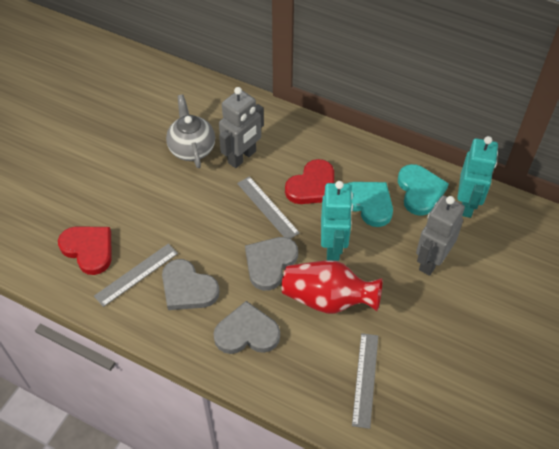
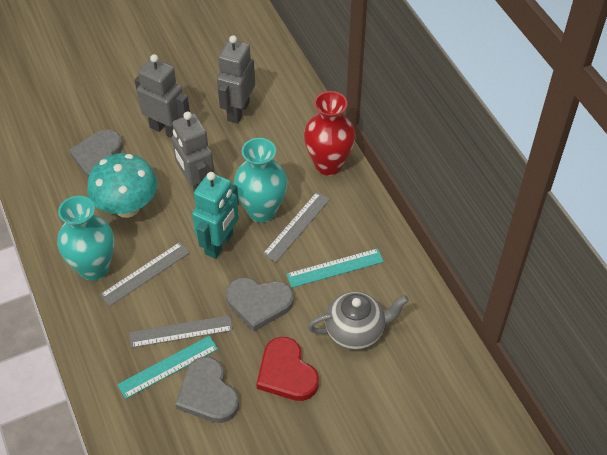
grey robot: [219,87,264,168] [416,195,465,276] = 2 -> [135,54,190,138] [172,112,214,191] [217,35,255,124] = 3
red heart: [58,226,111,275] [285,159,334,204] = 2 -> [257,337,319,401] = 1
turquoise heart: [347,182,393,227] [398,164,449,216] = 2 -> none = 0
turquoise mushroom: none = 0 -> [87,153,157,218] = 1
turquoise robot: [321,181,353,261] [457,136,498,218] = 2 -> [192,172,239,259] = 1
turquoise ruler: none = 0 -> [117,336,218,399] [286,248,384,288] = 2
turquoise vase: none = 0 -> [57,196,114,281] [234,138,287,223] = 2

